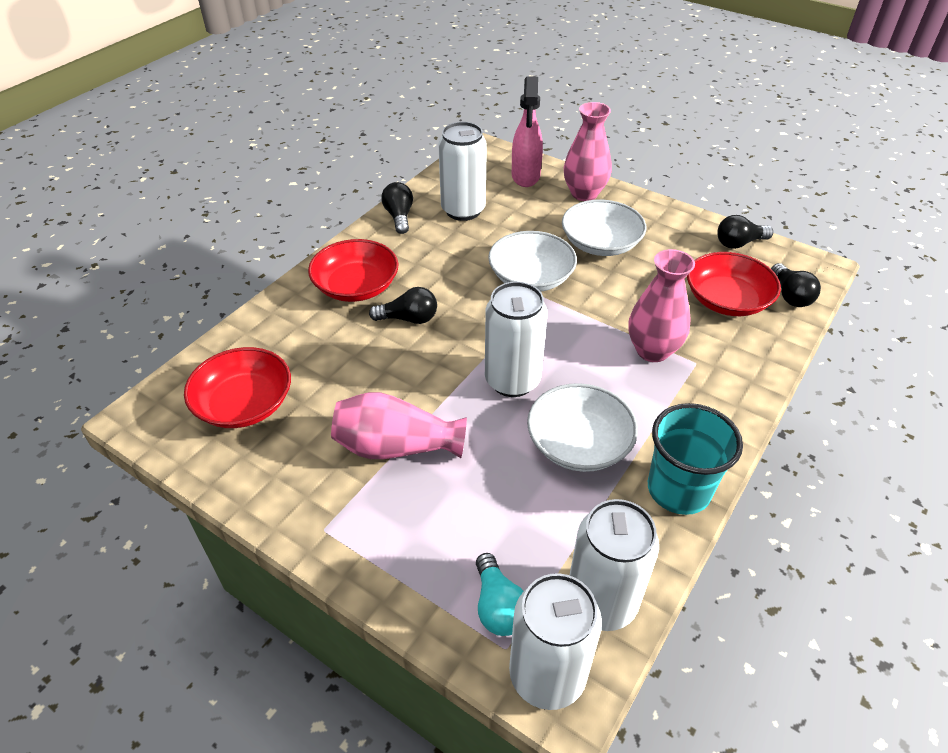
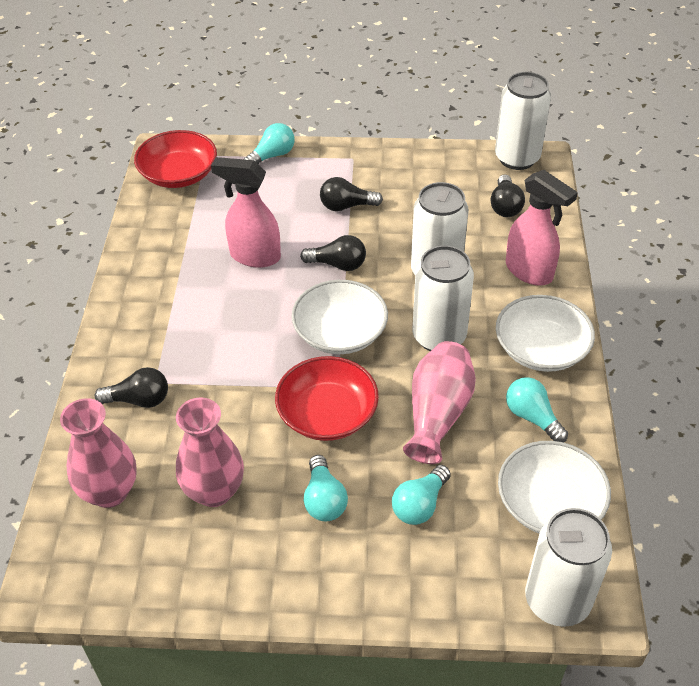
pink spray bottle: [512,76,543,187] = 1 -> [211,157,281,268] [506,170,578,285] = 2
red bowl: [184,347,291,428] [308,239,398,302] [687,252,781,316] = 3 -> [134,130,217,188] [275,356,379,441] = 2
turquoise cup: [648,403,743,515] = 1 -> none = 0
turquoise light bulb: [476,553,523,636] = 1 -> [244,123,295,164] [304,455,348,522] [392,465,451,525] [506,377,568,442] = 4

